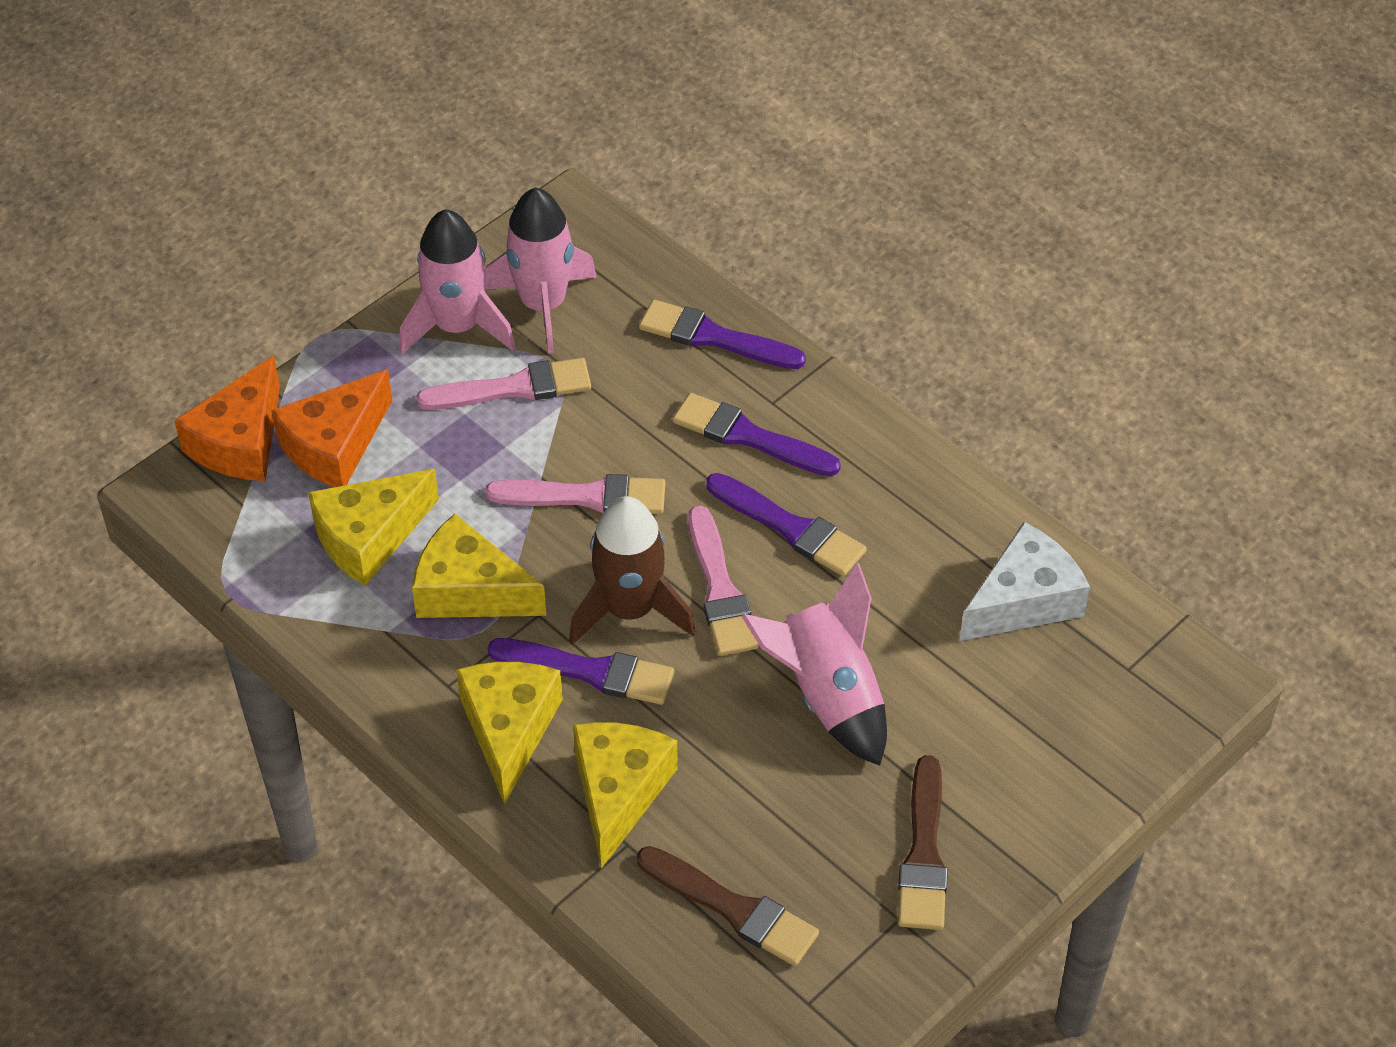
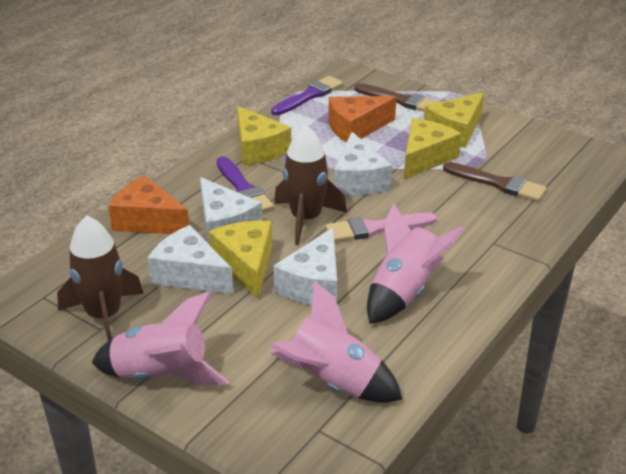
brown rocket: [569,496,696,645] = 1 -> [57,215,144,341] [274,125,347,245] = 2
pink brush: [416,358,591,410] [485,474,665,514] [688,505,759,656] = 3 -> [326,212,437,242] = 1
purple brush: [488,638,674,705] [639,300,806,369] [673,393,841,476] [706,473,867,576] = 4 -> [216,156,274,212] [271,76,343,115] = 2
white cheese: [959,522,1090,641] = 1 -> [147,225,234,294] [200,177,262,245] [274,228,337,305] [334,132,392,195] = 4

